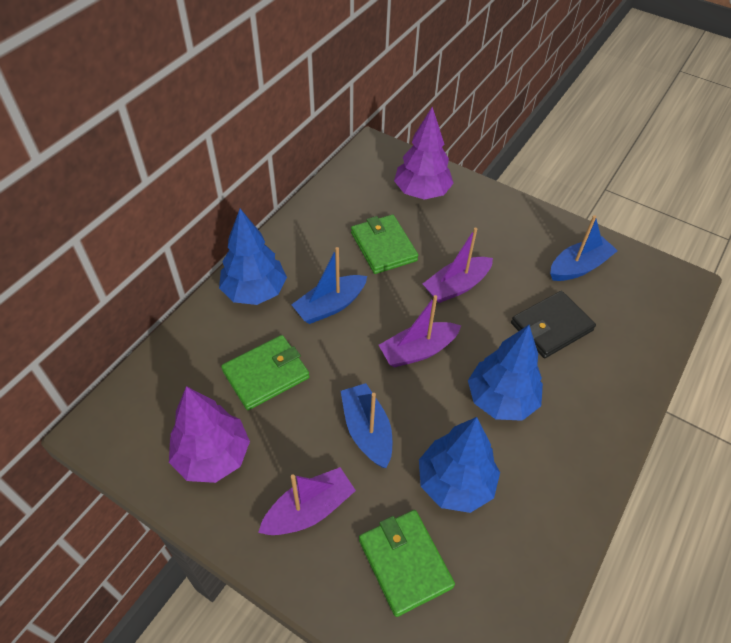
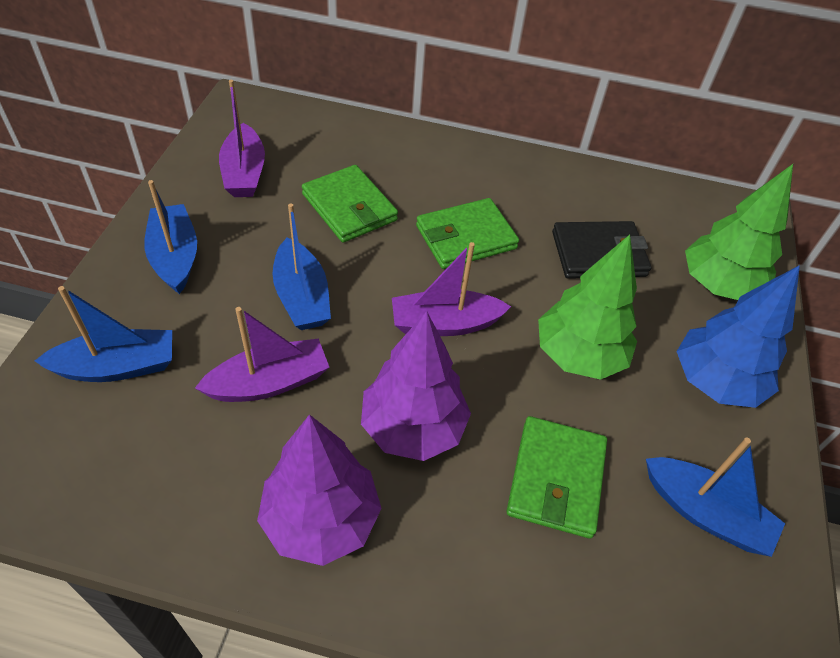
blue boat: [291,247,367,324] [341,383,392,468] [550,215,618,281] = 3 -> [35,286,172,382] [144,180,197,294] [273,203,331,330] [646,438,785,557] = 4
blue tree: [219,209,287,305] [419,417,500,513] [468,325,543,421] = 3 -> [676,265,800,408] = 1
green tree: none = 0 -> [538,235,637,380] [685,164,793,300] = 2

